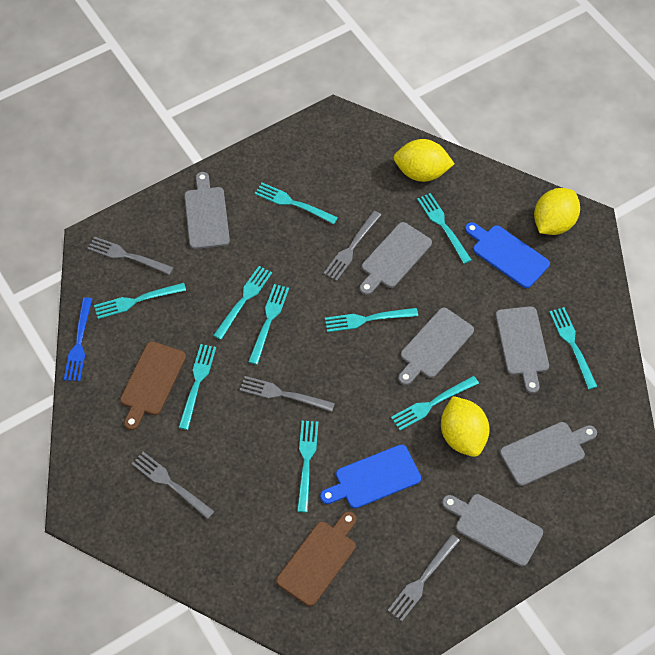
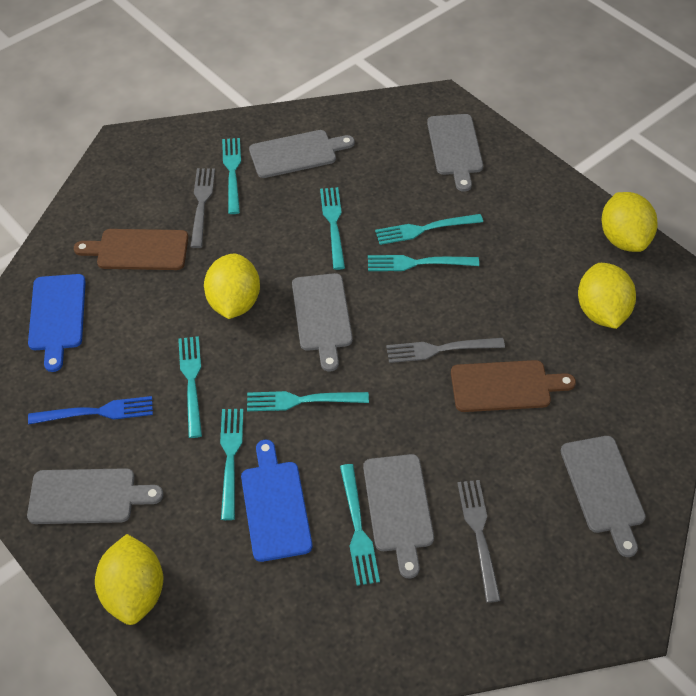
grey fork: [87,236,174,275] [132,452,215,519] [240,376,335,412] [324,211,381,281] [388,534,460,621] = 5 -> [190,168,215,248] [386,338,505,363] [457,480,501,603] = 3
turquoise fork: [94,283,186,319] [178,344,216,430] [213,266,272,340] [248,284,289,365] [254,183,338,224] [297,421,318,513] [325,308,418,332] [391,376,479,430] [417,193,472,264] [549,307,598,389] = 10 -> [178,336,202,438] [220,409,243,520] [222,138,241,214] [247,391,369,411] [320,187,345,270] [340,464,380,586] [368,255,479,271] [375,214,483,245] = 8
yellow lemon: [394,139,455,182] [441,396,489,457] [534,188,580,235] = 3 -> [95,534,163,625] [204,254,260,319] [578,263,636,329] [602,192,657,252] = 4

